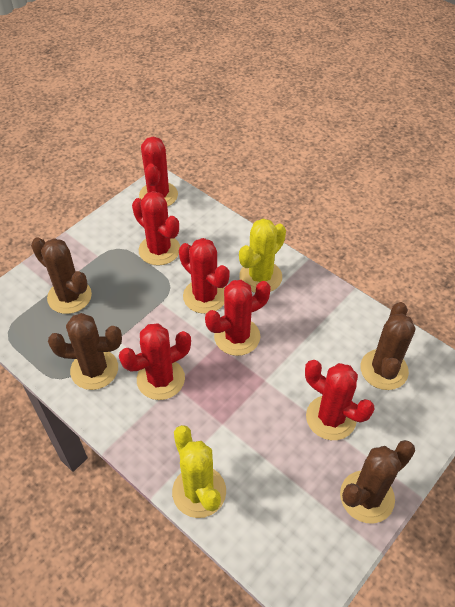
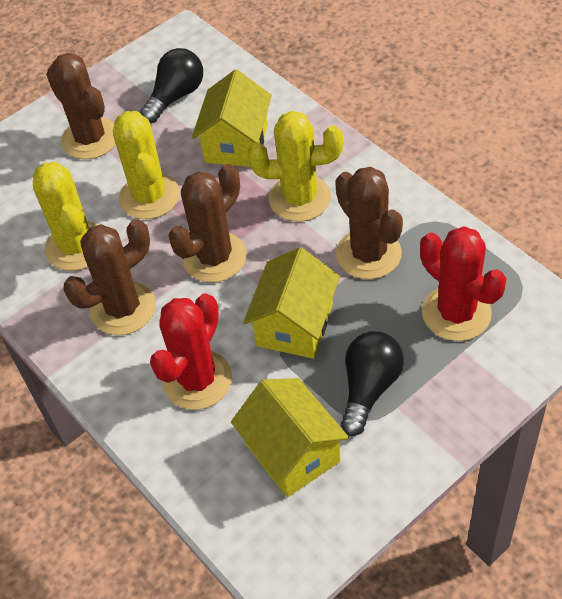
black light bulb: none = 0 -> [140,48,203,123] [341,331,404,436] = 2
red cactus: [119,323,191,400] [132,191,180,266] [139,136,178,207] [179,238,230,314] [205,280,271,356] [305,360,375,440] = 6 -> [150,293,232,410] [420,226,507,341] = 2
yellow cactus: [172,425,226,518] [239,219,286,293] = 2 -> [33,162,97,271] [113,111,180,219] [248,111,343,222] = 3
yellow house: none = 0 -> [192,69,272,167] [231,378,349,497] [243,247,340,359] = 3

